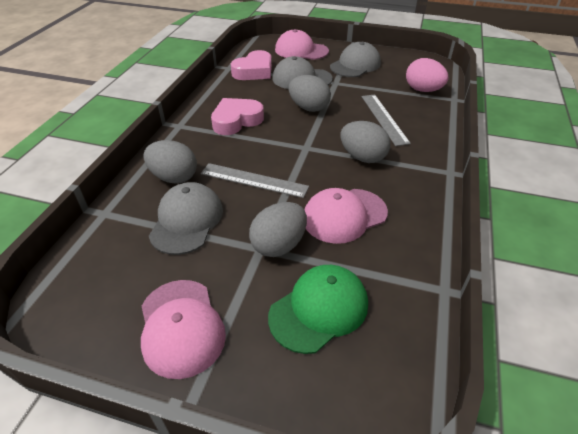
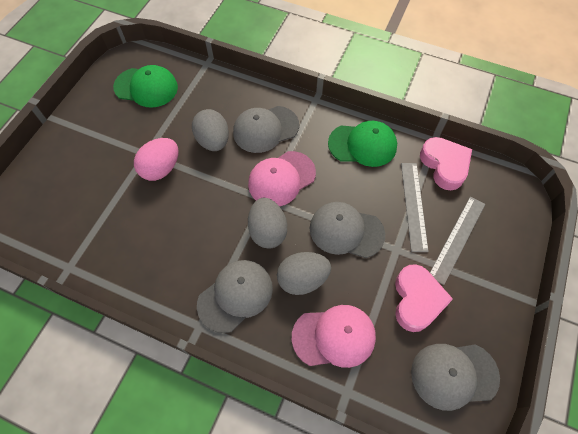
green cap: [268,265,368,354] = 1 -> [113,65,178,108] [328,121,397,167] = 2
grey cap: [149,182,223,255] [272,56,333,89] [330,42,381,77] = 3 -> [197,260,273,333] [233,106,299,153] [310,202,385,258] [411,344,500,411] = 4
grey egg: [143,140,197,184] [249,202,307,257] [289,75,331,112] [340,121,391,163] = 4 -> [192,109,229,151] [248,198,287,249] [277,252,331,295] = 3
pink cap: [141,280,226,379] [275,29,329,60] [305,188,388,244] = 3 -> [248,151,316,206] [292,305,376,368] = 2

